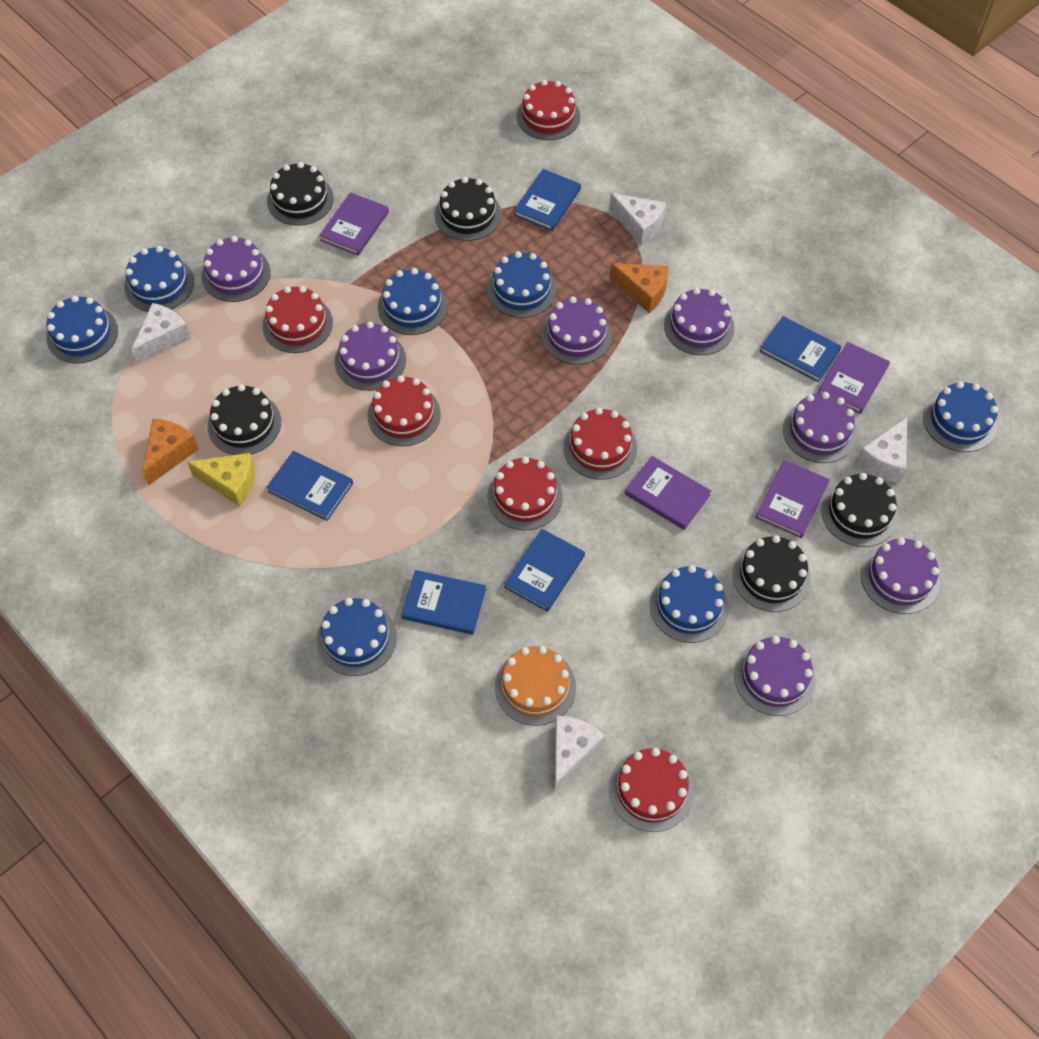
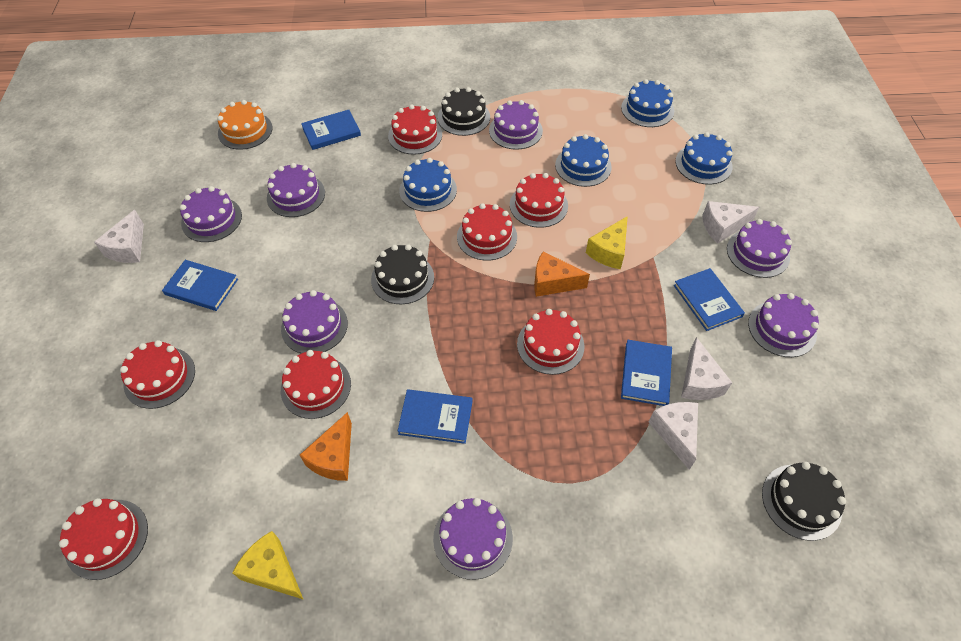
black cake: [208,384,281,455] [267,162,334,226] [435,177,501,241] [733,535,811,612] [821,473,898,547] = 5 -> [371,244,434,304] [437,87,490,136] [762,462,846,541] = 3
blue cake: [46,295,118,363] [124,246,194,312] [317,598,397,676] [378,268,447,335] [487,251,556,318] [650,565,729,643] [923,381,998,452] = 7 -> [399,158,457,212] [555,134,612,187] [621,79,674,127] [675,132,733,185] = 4
purple book: [319,192,389,256] [625,456,711,530] [755,460,830,538] [818,342,890,414] = 4 -> none = 0
red cake: [262,286,333,353] [368,375,441,446] [487,456,563,530] [517,80,580,140] [563,408,637,480] [609,748,694,832] = 6 -> [59,498,148,580] [120,340,195,409] [281,350,351,419] [388,104,442,155] [457,203,517,261] [510,173,568,228] [517,309,584,375] = 7
yellow cheese: [187,453,255,506] = 1 -> [232,531,304,600] [586,216,628,269] = 2

